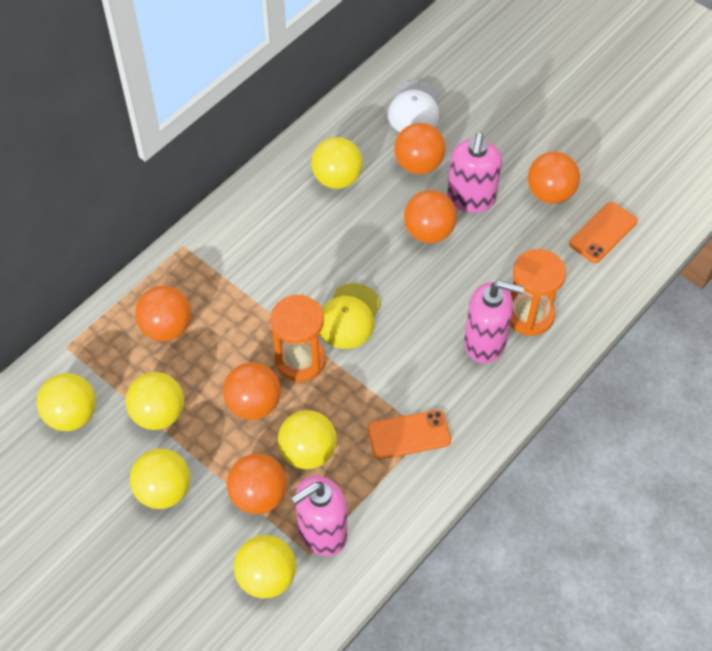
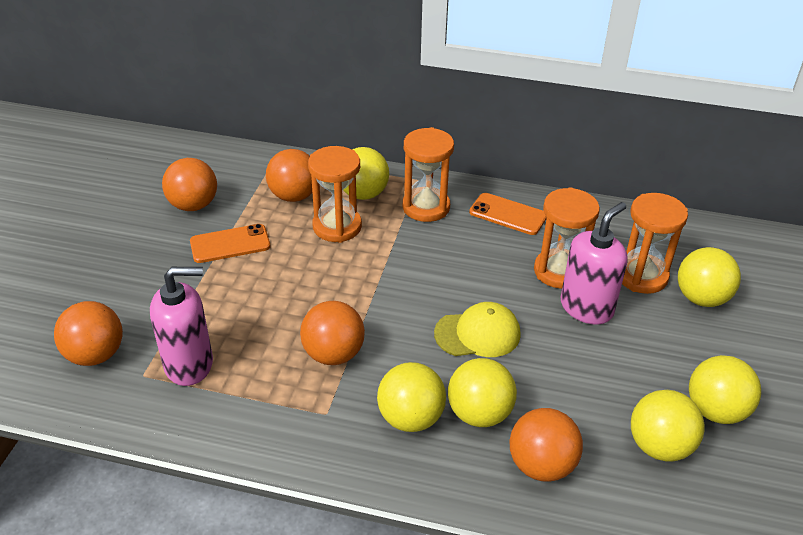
orange ball: [135,286,191,341] [223,362,281,420] [227,454,287,514] [394,123,446,174] [404,190,457,243] [528,152,580,204] = 6 -> [54,301,123,366] [162,158,217,211] [266,149,312,202] [300,301,365,365] [510,408,583,482] = 5
orange hourglass: [270,294,326,382] [510,249,566,336] = 2 -> [308,146,362,243] [403,127,454,222] [534,187,600,289] [622,193,688,294] = 4
pink soap dispenser: [291,476,347,556] [447,132,502,213] [464,280,524,363] = 3 -> [150,267,213,386] [561,202,628,325] = 2
white cap: [388,81,439,132] = 1 -> none = 0

